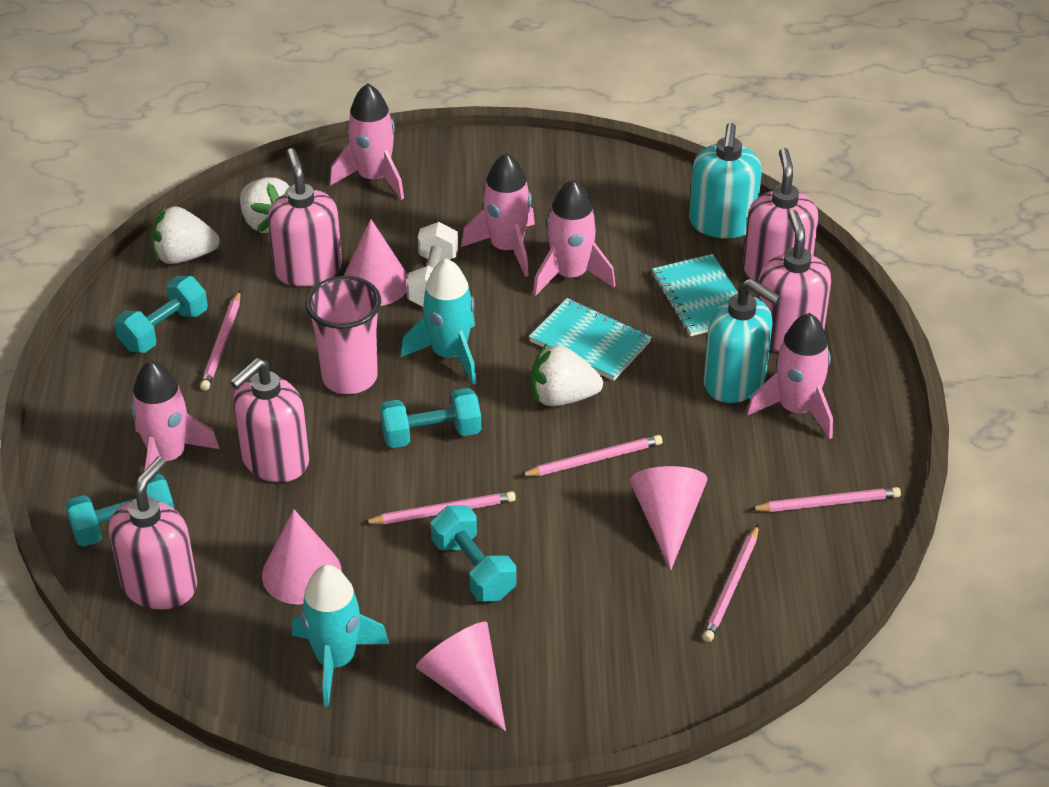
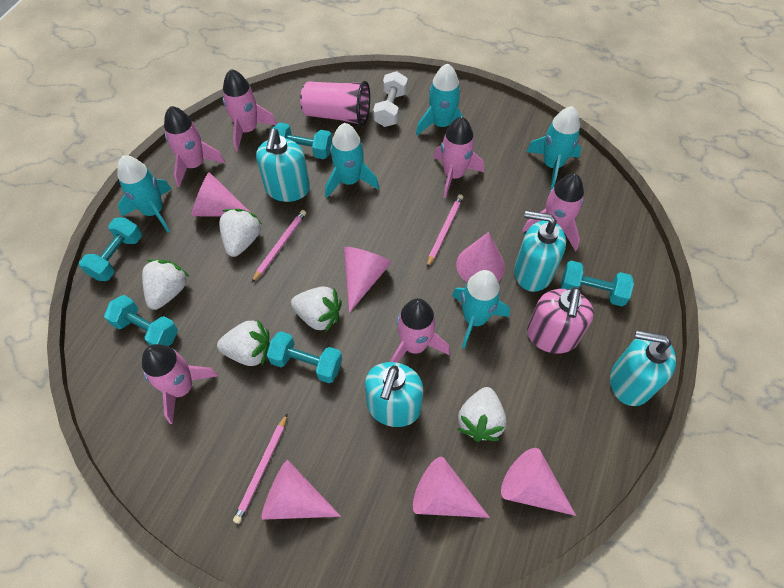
pink cone: [262,510,342,605] [343,219,408,306] [416,622,506,731] [629,466,708,570] = 4 -> [191,172,250,217] [261,460,341,520] [344,247,392,313] [413,457,490,518] [456,232,505,283] [501,448,576,516] = 6
pink pencil: [200,291,240,391] [363,491,516,524] [519,435,662,476] [703,525,759,642] [750,487,901,512] = 5 -> [233,413,288,524] [252,210,306,282] [427,194,463,267] = 3
pink rocket: [131,360,220,471] [330,83,404,200] [461,153,535,277] [533,179,616,296] [747,313,833,439] = 5 -> [142,344,218,424] [164,106,225,187] [223,69,277,152] [390,298,450,363] [433,117,484,198] [522,173,584,251] = 6
pink soap dispenser: [109,457,197,610] [230,358,309,482] [268,148,342,287] [743,148,818,282] [756,210,831,351] = 5 -> [527,287,594,354] = 1
turquoise dumbbell: [65,474,174,547] [114,276,208,353] [380,388,481,448] [431,506,516,601] = 4 -> [79,217,142,281] [104,295,178,346] [267,331,342,383] [272,123,332,159] [561,261,634,306] = 5
turquoise notebook: [529,298,651,381] [652,254,738,336] = 2 -> none = 0
turquoise rocket: [292,565,389,707] [401,258,477,385] = 2 -> [118,155,171,233] [325,123,379,198] [416,63,463,135] [452,270,510,349] [526,106,581,189] = 5
turquoise soap dispenser: [689,123,762,238] [704,278,781,403] = 2 -> [256,129,310,202] [365,362,424,427] [514,211,566,292] [610,330,676,406] = 4
white strawberry: [150,206,220,264] [240,177,291,233] [531,343,603,407] = 3 -> [142,259,189,310] [217,319,270,366] [219,209,262,257] [291,286,342,333] [458,387,507,442] = 5

